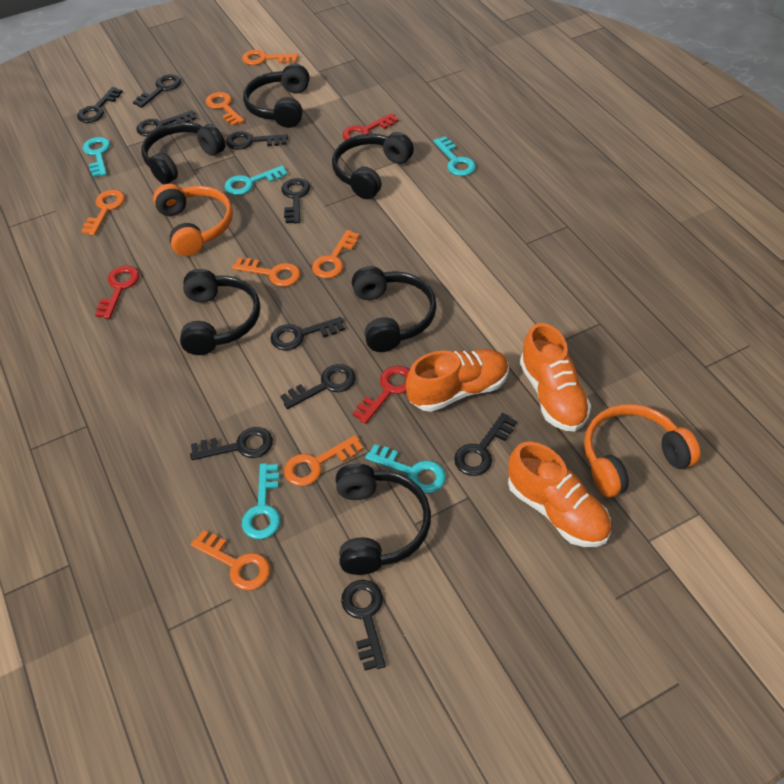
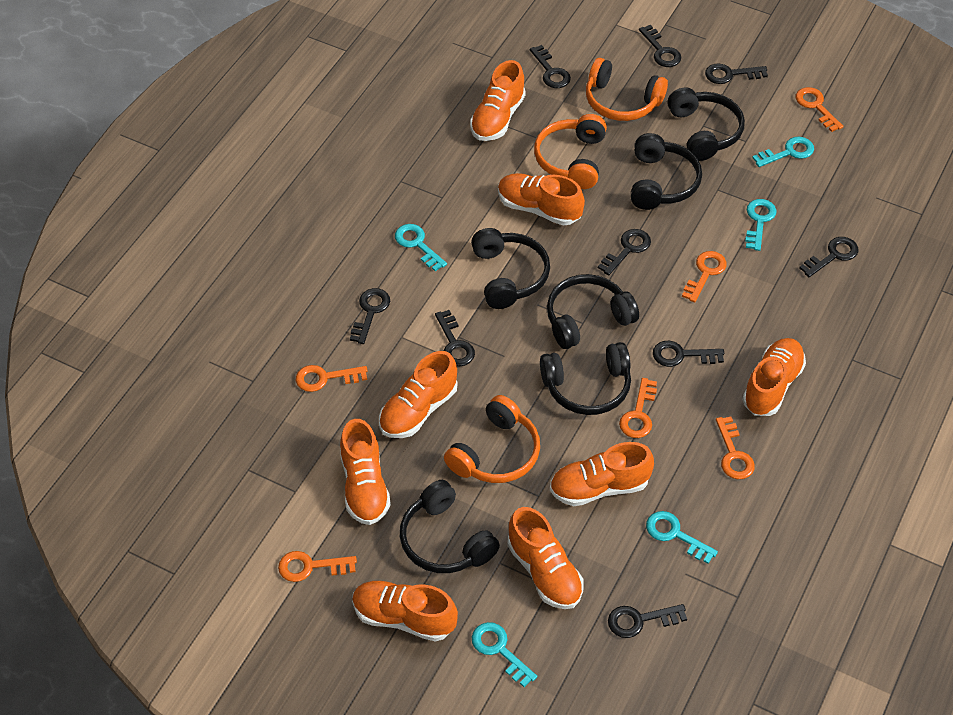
black key: [77,87,123,123] [133,75,181,108] [136,110,196,136] [190,427,273,460] [226,131,288,150] [270,317,345,351] [281,178,310,223] [281,364,356,409] [341,580,386,670] [454,413,517,476] = 10 -> [350,288,390,344] [435,310,475,366] [530,45,571,88] [598,229,651,276] [608,604,687,638] [639,25,681,67] [653,341,724,367] [705,63,768,84] [799,237,859,277] = 9
orange headphones: [153,184,233,256] [584,404,700,498] = 2 -> [444,395,540,483] [534,114,607,189] [586,58,668,121] = 3
orange key: [81,190,125,235] [191,530,270,590] [205,92,245,126] [232,258,301,287] [242,50,298,65] [284,435,364,486] [312,230,360,278] = 7 -> [278,551,357,582] [296,365,368,392] [619,378,657,438] [682,251,727,302] [716,416,755,479] [796,87,843,132] = 6
orange shoe: [406,349,509,412] [508,442,611,547] [520,323,591,431] = 3 -> [340,419,391,525] [352,581,458,642] [379,351,457,438] [470,60,526,141] [498,173,585,226] [508,507,583,609] [550,442,654,506] [742,338,806,416] = 8
red key: [95,266,139,319] [342,113,399,140] [353,366,409,424] = 3 -> none = 0

